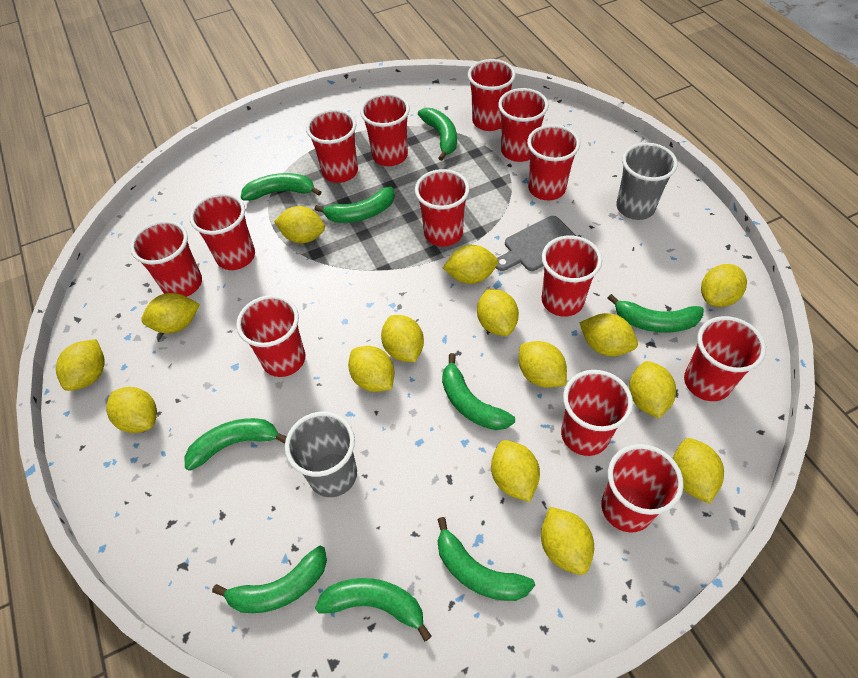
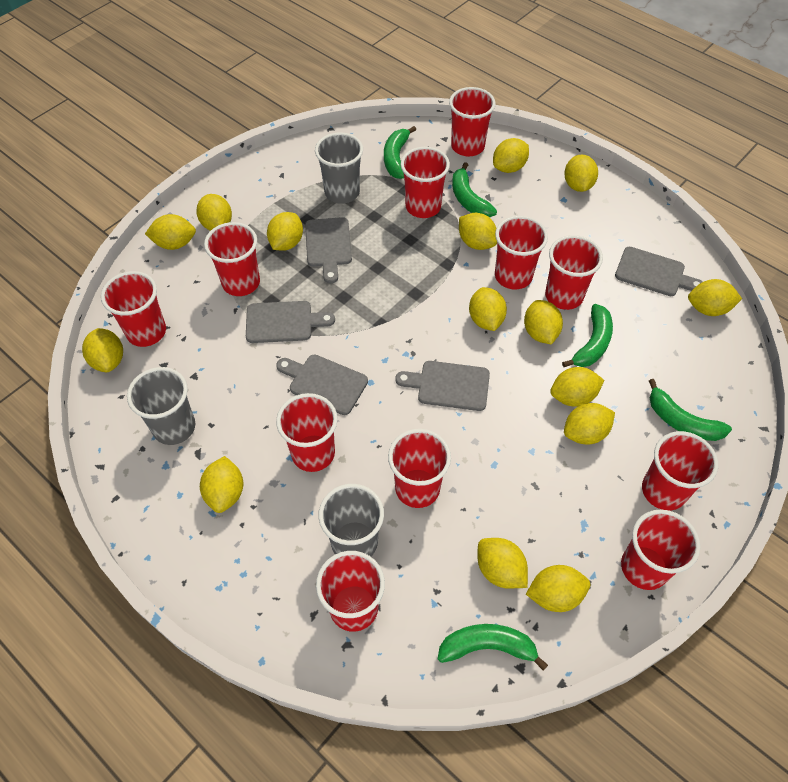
green banana: [184,418,287,471] [212,546,327,613] [241,173,321,201] [315,187,395,223] [315,578,432,641] [418,108,457,161] [437,517,535,601] [442,353,515,430] [608,294,704,333] = 9 -> [384,126,416,179] [438,624,548,671] [452,162,497,217] [562,304,613,367] [649,379,732,441] = 5
grey cup: [285,412,357,497] [616,143,678,220] = 2 -> [127,367,195,445] [315,132,363,204] [318,484,384,557] = 3
grey cutting board: [496,216,576,271] = 1 -> [246,301,335,343] [276,354,368,415] [305,217,352,283] [395,361,490,411] [615,247,702,296] = 5
red cup: [130,220,202,297] [190,193,255,270] [236,295,305,377] [306,109,358,183] [360,93,410,166] [415,169,470,247] [468,59,516,131] [498,88,549,162] [527,125,580,200] [542,235,602,317] [561,370,633,456] [601,444,684,533] [684,316,766,401] = 13 -> [101,271,166,347] [204,222,260,296] [276,393,338,472] [316,551,385,632] [388,429,451,508] [401,147,450,218] [449,87,496,156] [495,216,548,289] [545,235,603,310] [621,510,700,590] [642,431,718,510] = 11

